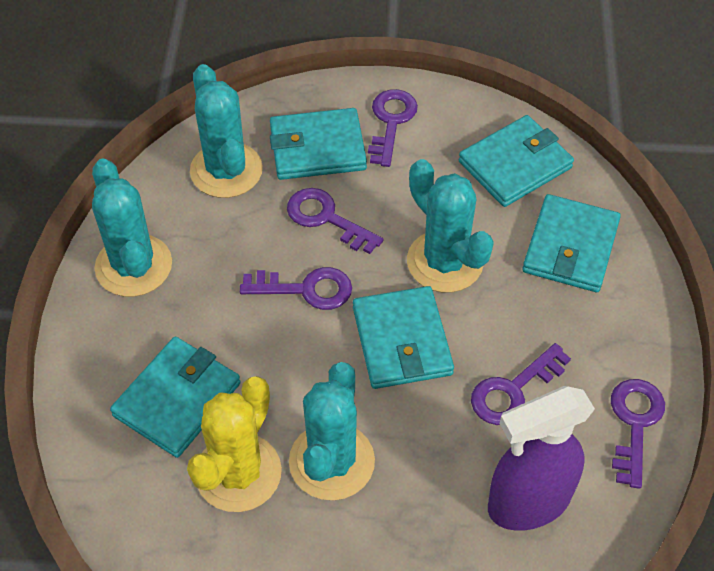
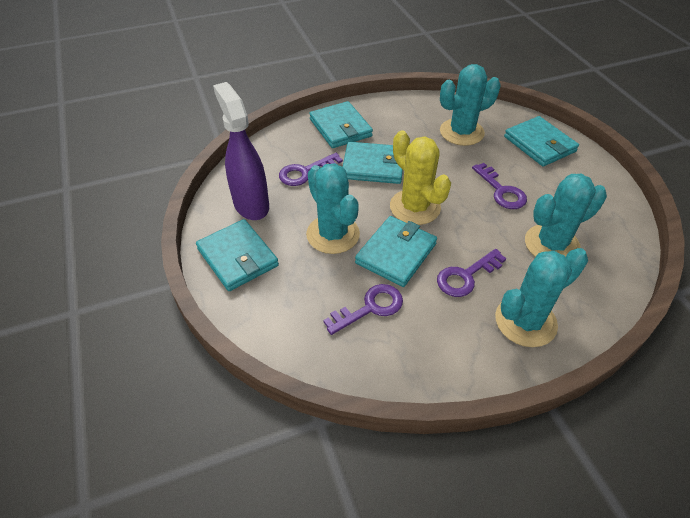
purple key: [240,267,352,310] [287,188,384,254] [368,89,418,167] [471,343,571,425] [611,379,665,489] = 5 -> [279,153,343,186] [323,284,403,335] [437,249,506,297] [472,163,527,209] = 4

